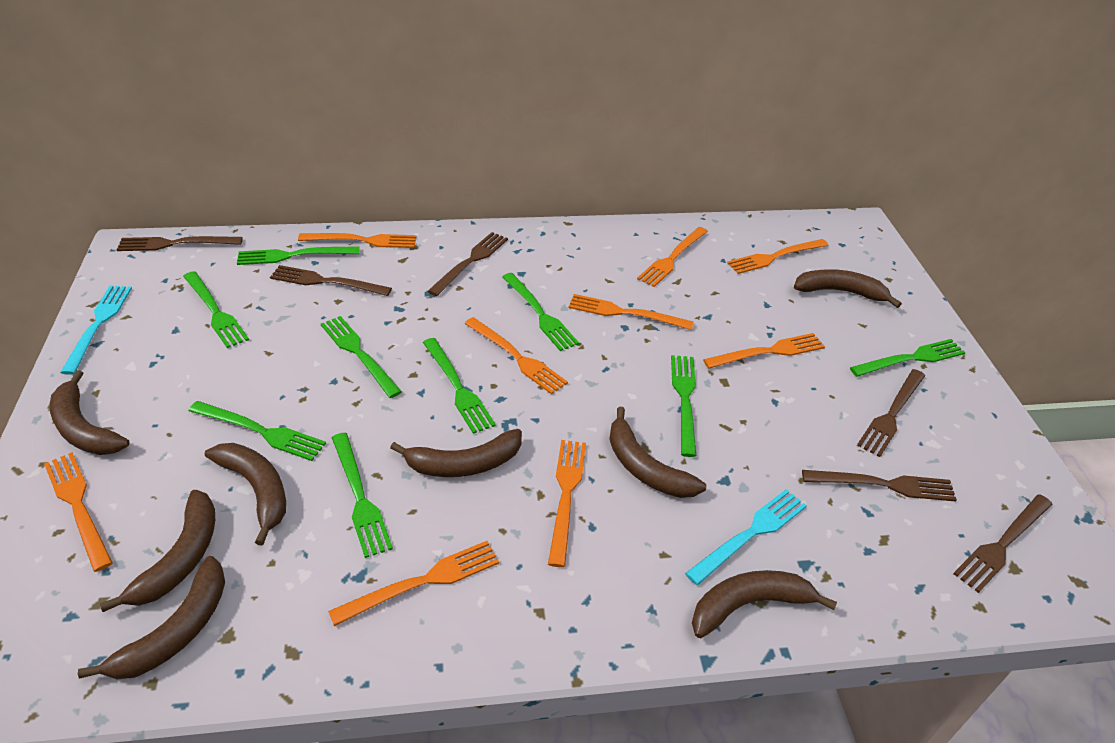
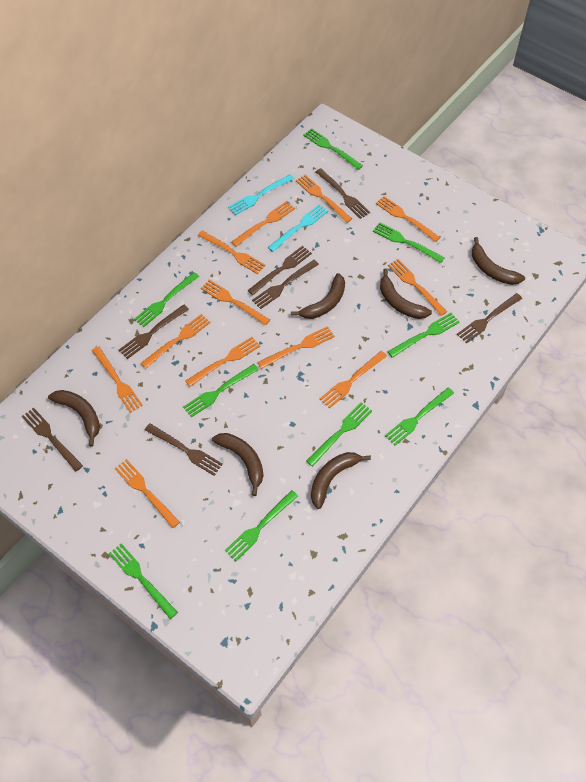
brown banana: [50,370,130,455] [78,556,225,679] [100,490,215,612] [205,443,286,546] [390,429,522,477] [609,407,706,498] [692,570,837,638] [794,269,902,308] = 8 -> [48,390,100,447] [212,433,264,496] [291,273,345,319] [311,452,371,509] [380,269,432,319] [472,237,525,285] = 6
brown fork: [116,236,243,251] [270,265,392,296] [427,232,508,296] [802,470,957,502] [857,369,925,457] [953,494,1053,593] = 6 -> [22,408,83,472] [119,304,189,359] [145,423,223,476] [247,246,312,295] [252,260,319,309] [316,168,370,219] [457,293,522,343] = 7
orange fork: [44,452,113,572] [298,233,416,248] [328,541,499,626] [464,317,568,395] [548,440,586,567] [569,294,693,330] [637,227,708,287] [703,333,825,369] [727,239,828,274] = 9 -> [92,346,143,413] [115,459,180,528] [140,314,210,369] [186,337,260,387] [198,231,265,274] [201,280,270,325] [232,201,295,247] [257,326,335,369] [296,175,352,223] [320,351,387,408] [376,196,441,242] [388,259,447,316] = 12

